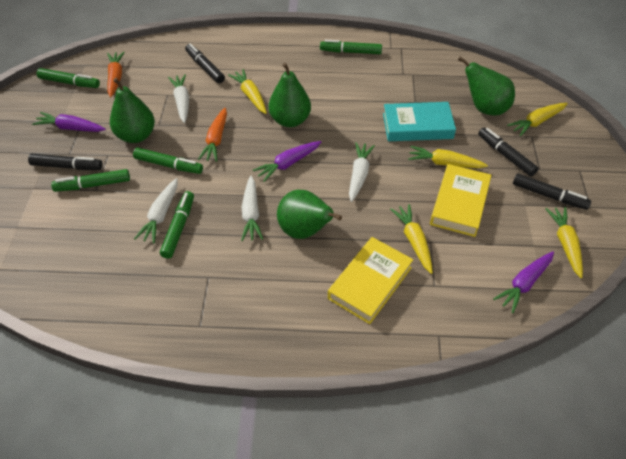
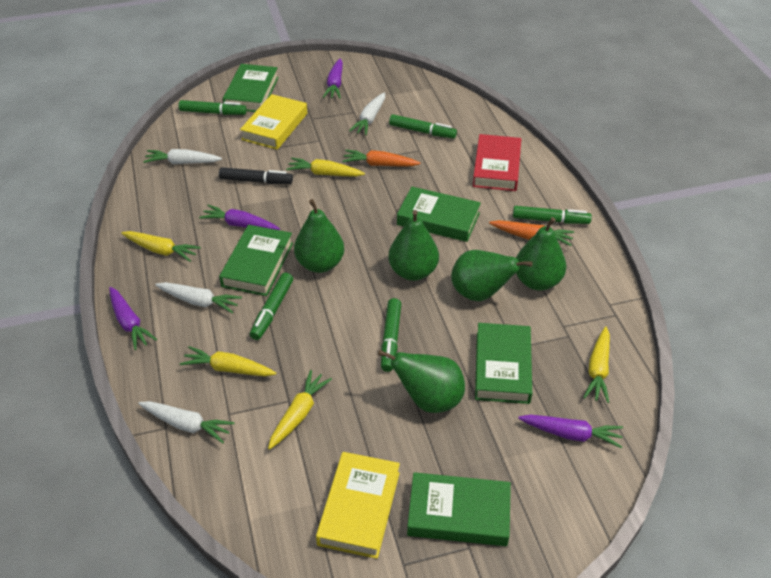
black marker: [28,154,103,170] [185,43,225,83] [478,128,539,177] [513,173,591,210] = 4 -> [219,167,293,184] = 1
green book: none = 0 -> [219,225,293,296] [223,64,279,112] [397,187,481,242] [407,472,511,546] [475,323,532,404] = 5
green pear: [110,78,155,143] [269,63,311,127] [277,190,342,239] [458,57,515,115] = 4 -> [294,199,344,273] [378,350,465,413] [388,210,439,281] [451,250,533,301] [516,217,566,291] = 5
purple carrot: [32,112,106,132] [253,141,321,182] [493,251,554,313] = 3 -> [109,287,157,350] [199,205,280,230] [323,59,343,99] [518,414,623,448] = 4
red book: none = 0 -> [473,134,521,191] = 1
turquoise book: [383,102,456,141] = 1 -> none = 0

